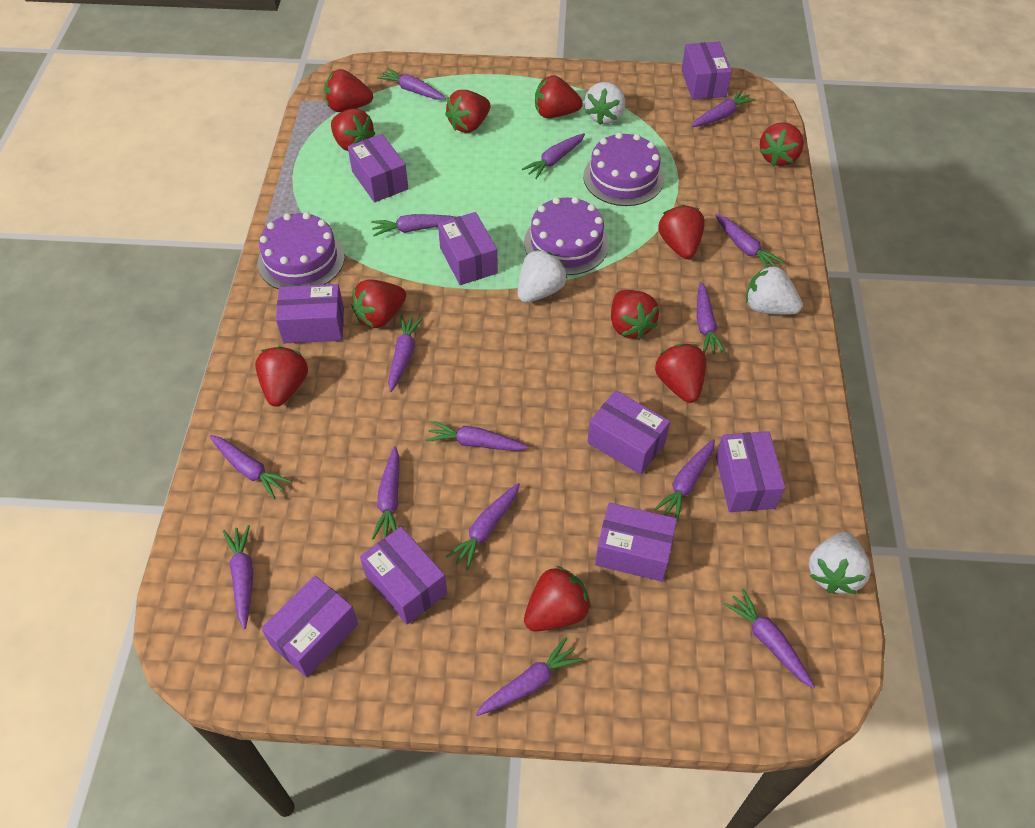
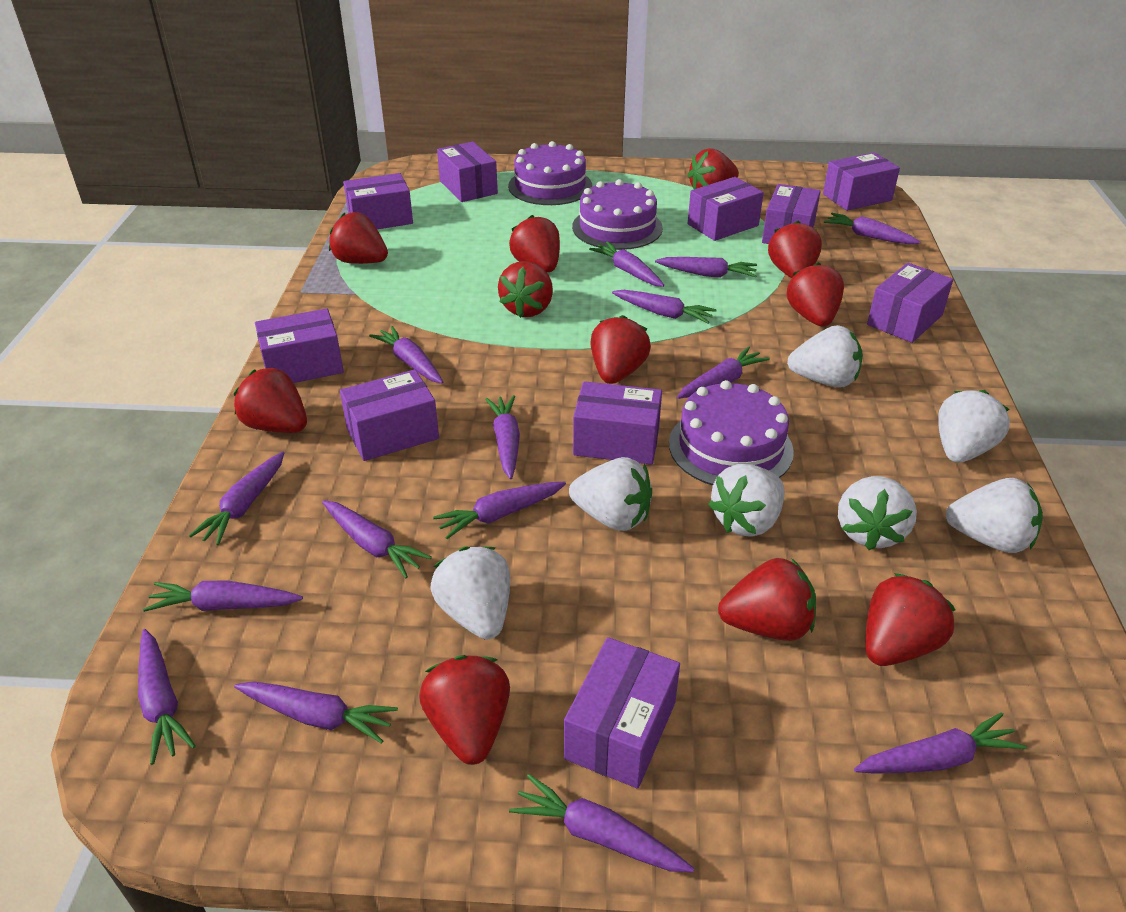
purple box: [261,576,358,677] [276,284,344,343] [348,134,408,202] [360,527,447,624] [438,212,498,285] [587,390,670,475] [595,502,677,582] [681,42,732,100] [716,431,785,512] = 9 -> [255,308,344,383] [340,369,439,461] [343,173,413,229] [437,142,498,202] [564,637,680,788] [573,381,662,465] [688,177,764,241] [762,184,821,244] [823,152,900,211] [867,263,953,343] = 10
white strawberry: [518,249,567,302] [584,82,625,125] [746,265,803,315] [809,532,871,594] = 4 -> [431,546,510,640] [569,457,652,531] [708,464,785,537] [787,325,863,388] [838,476,917,550] [938,390,1010,463] [946,478,1043,553] = 7

